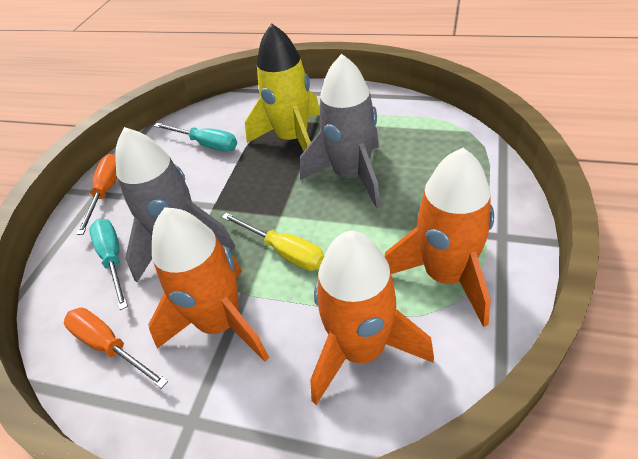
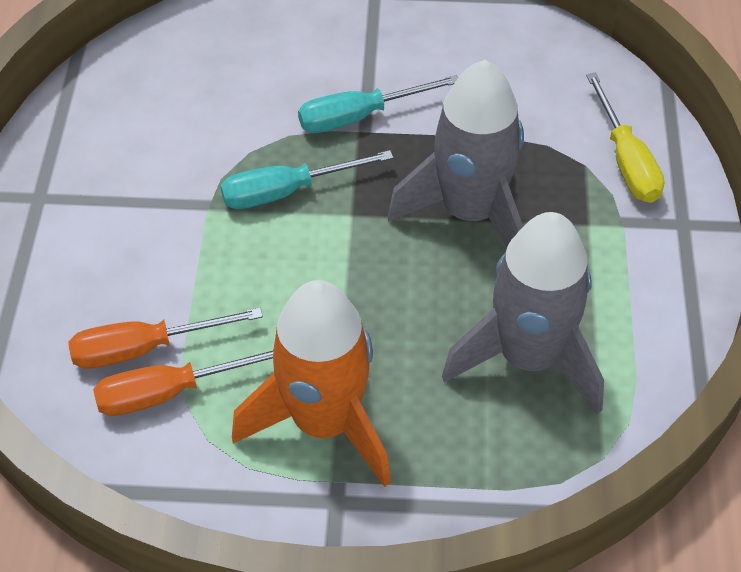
orange rocket: [148,207,269,362] [310,231,434,405] [384,148,494,327] = 3 -> [232,280,391,487] = 1
yellow rocket: [245,23,320,151] = 1 -> none = 0

